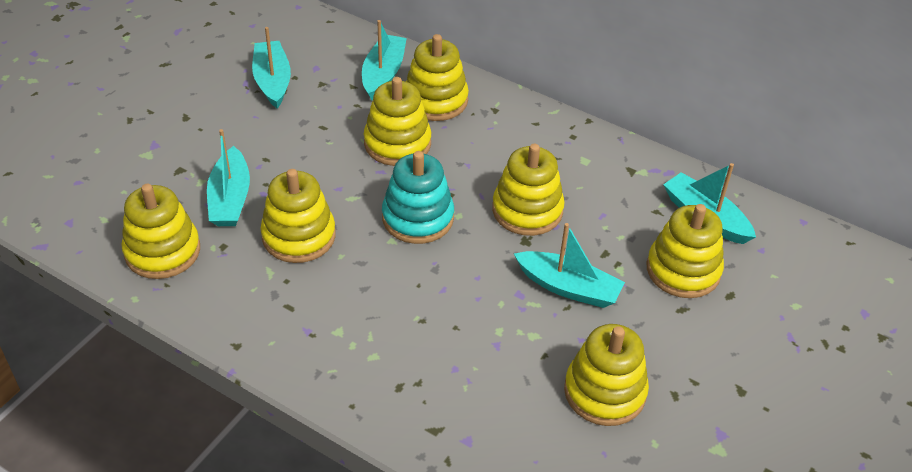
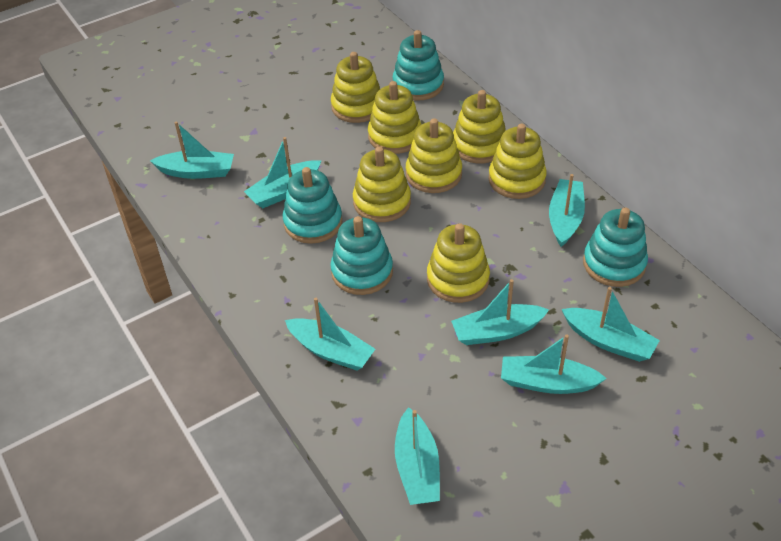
turquoise boat: [207,129,250,226] [252,27,291,109] [362,20,407,101] [514,223,625,308] [663,163,756,244] = 5 -> [150,122,234,179] [244,137,321,208] [285,298,375,371] [395,407,440,505] [451,279,549,345] [501,334,607,394] [549,174,585,247] [561,287,660,362] = 8
turquoise stacking toy: [382,151,454,244] = 1 -> [283,167,342,244] [330,216,393,295] [393,30,444,101] [583,208,648,287] = 4

